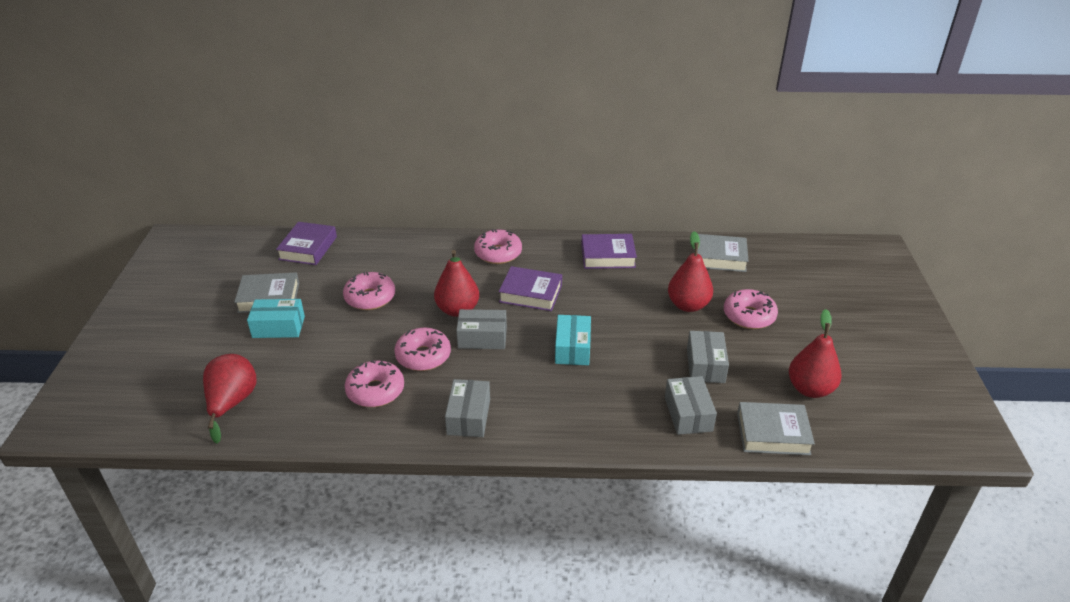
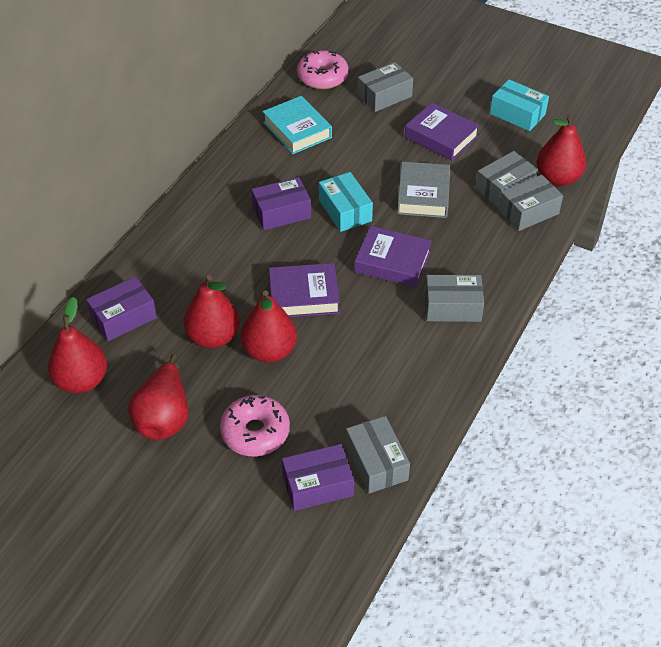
grey book: [234,272,299,313] [694,234,749,272] [737,402,815,455] = 3 -> [397,162,450,218] = 1
grey box: [445,379,490,437] [456,309,507,349] [665,376,717,435] [687,331,729,383] = 4 -> [346,416,410,494] [357,62,413,112] [425,275,484,322] [475,151,538,207] [498,175,563,231] = 5
pink donut: [343,272,395,310] [345,360,404,407] [394,328,451,371] [474,229,522,264] [724,289,778,329] = 5 -> [220,395,290,456] [297,50,348,89] = 2
purple box: none = 0 -> [86,276,157,341] [251,177,311,230] [282,444,354,511] = 3
red pear: [203,354,257,444] [434,250,479,317] [668,231,713,312] [789,309,842,398] = 4 -> [48,297,107,393] [128,354,189,440] [184,275,240,348] [241,290,297,363] [536,114,586,186] = 5
turquoise book: none = 0 -> [262,96,332,154] = 1

